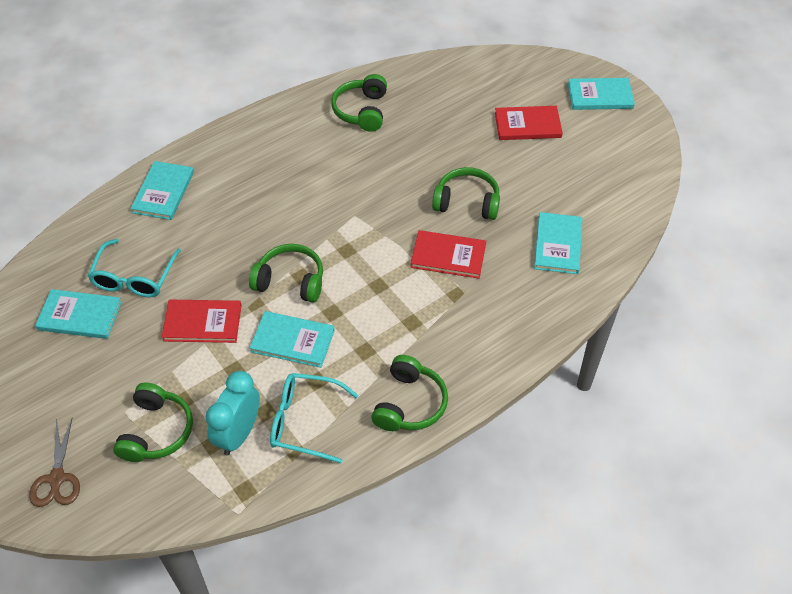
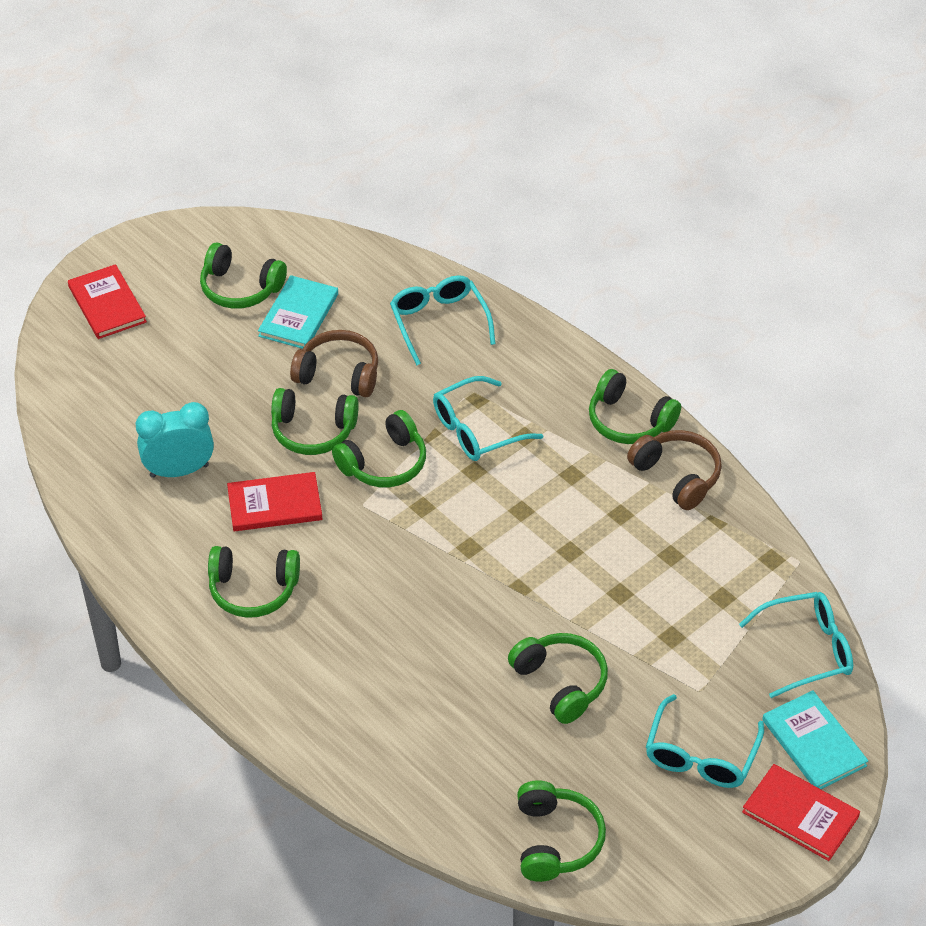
brown headphones: none = 0 -> [290,330,378,397] [627,430,722,510] = 2
brown scissors: [29,419,80,507] = 1 -> none = 0
green headphones: [113,382,193,462] [249,244,323,303] [331,74,387,132] [371,355,448,431] [432,167,500,220] = 5 -> [200,242,287,309] [208,546,300,618] [271,388,359,455] [332,410,426,487] [508,633,608,724] [517,780,606,882] [589,369,681,444] = 7
turquoise book: [35,289,122,339] [130,161,194,220] [250,311,335,368] [534,212,582,274] [568,78,635,110] = 5 -> [258,275,338,349] [762,690,868,789] = 2
turquoise glasses: [88,239,181,297] [270,373,359,463] = 2 -> [390,275,496,365] [433,376,543,461] [646,694,764,788] [739,592,853,698] = 4

